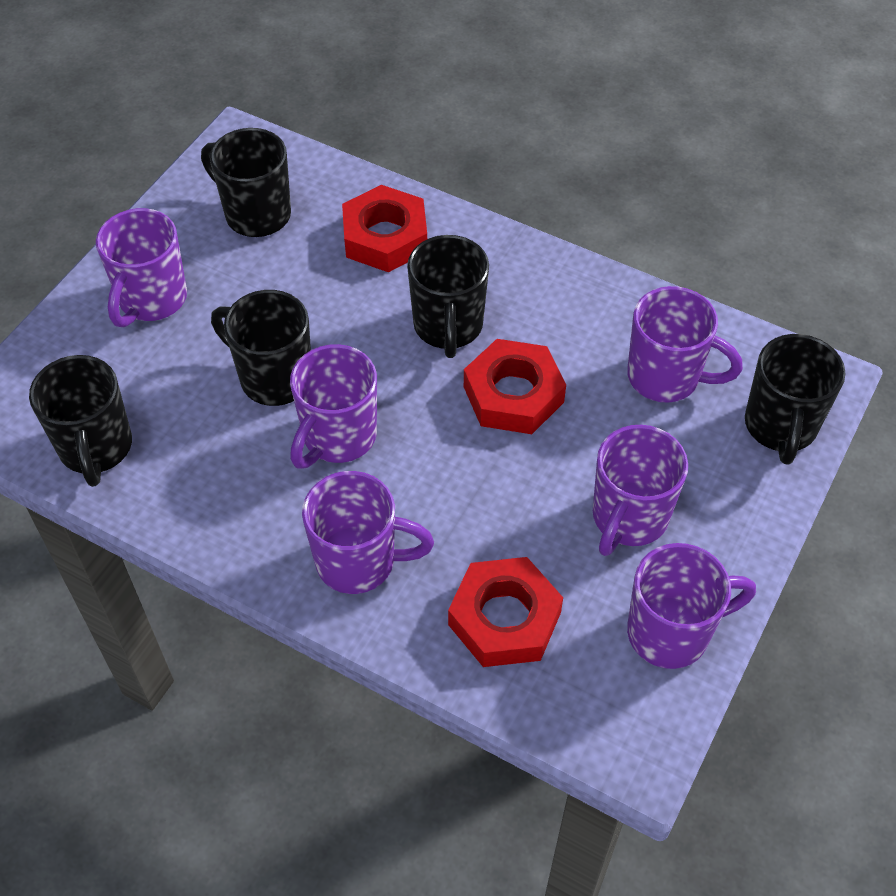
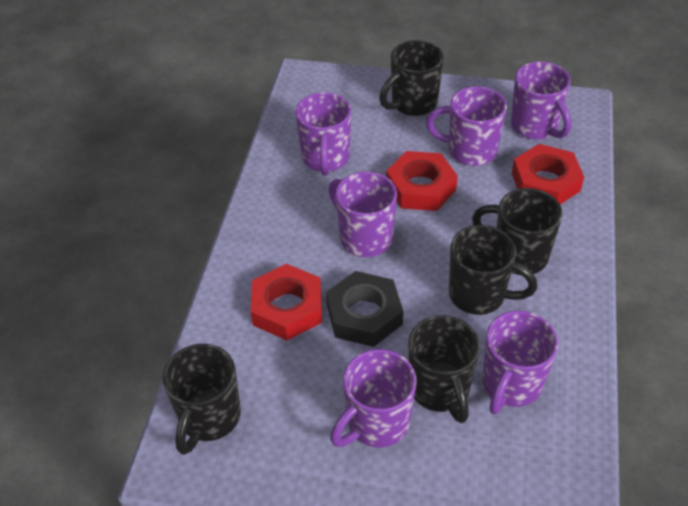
black nut: none = 0 -> [326,271,403,347] = 1

